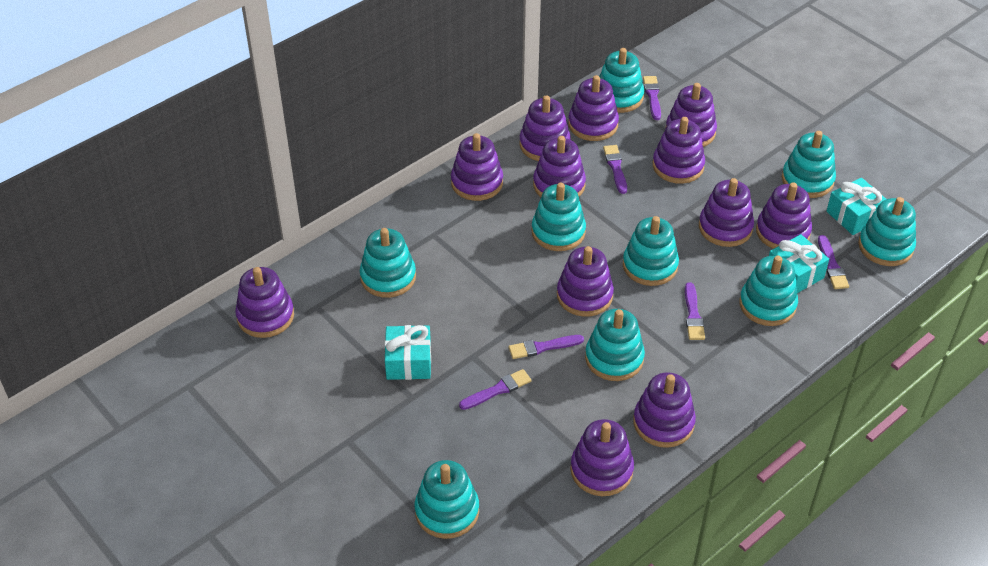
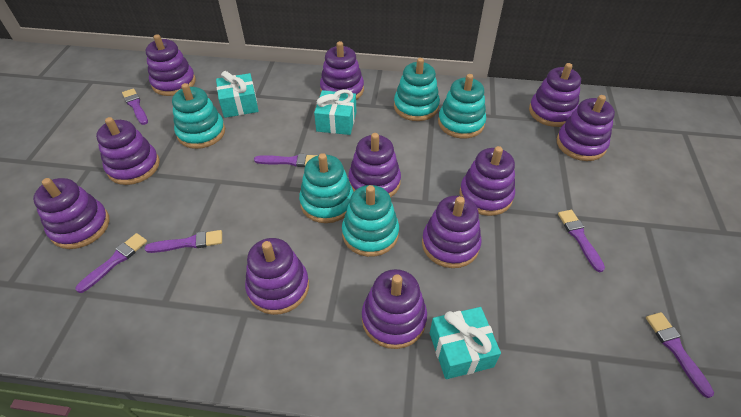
purple stacking toy: [235,267,294,338] [451,133,503,201] [519,95,571,161] [533,136,586,197] [557,246,614,317] [568,75,619,141] [570,419,634,496] [633,372,696,448] [653,117,705,184] [666,83,717,147] [699,178,754,247] [756,183,812,249] = 12 -> [33,178,109,249] [96,117,160,185] [146,34,196,96] [245,238,309,315] [320,41,364,100] [348,133,401,197] [362,269,427,349] [422,196,481,268] [459,146,515,216] [529,63,581,127] [557,95,615,161] = 11
turquoise stacking toy: [360,228,416,298] [415,460,479,539] [532,183,586,251] [585,309,645,381] [599,48,644,113] [623,216,679,286] [739,256,798,326] [782,131,836,198] [858,197,916,266] = 9 -> [172,83,225,149] [299,153,354,223] [342,185,399,257] [394,58,440,121] [438,74,486,139] = 5

